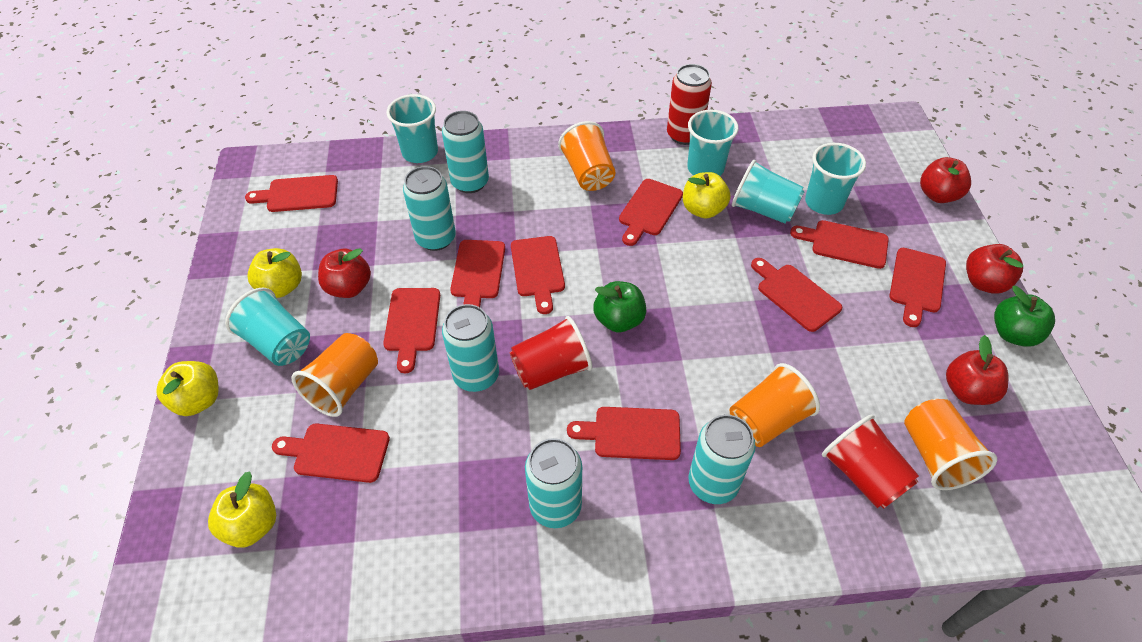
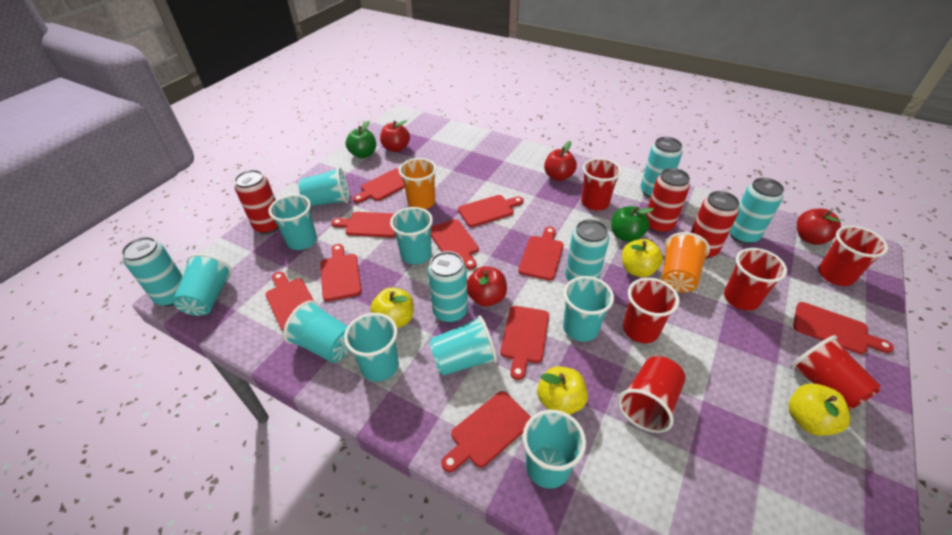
orange cup: [291,333,378,417] [558,121,616,191] [730,363,820,447] [904,399,997,490] = 4 -> [399,158,437,209] [662,232,710,293] = 2
red can: [667,64,712,145] = 1 -> [234,170,279,234] [646,168,690,233] [690,191,740,259] = 3
red cup: [510,316,592,390] [822,415,919,509] = 2 -> [581,158,622,210] [618,356,686,433] [623,278,679,343] [724,248,787,311] [791,335,881,411] [818,225,888,286] = 6
turquoise cup: [225,288,310,366] [387,94,438,163] [687,110,738,176] [732,160,805,224] [805,143,866,215] = 5 -> [172,253,233,316] [268,194,317,250] [283,300,350,363] [298,167,350,206] [344,313,399,381] [390,207,433,264] [429,316,497,376] [523,410,586,489] [563,276,614,342] = 9

